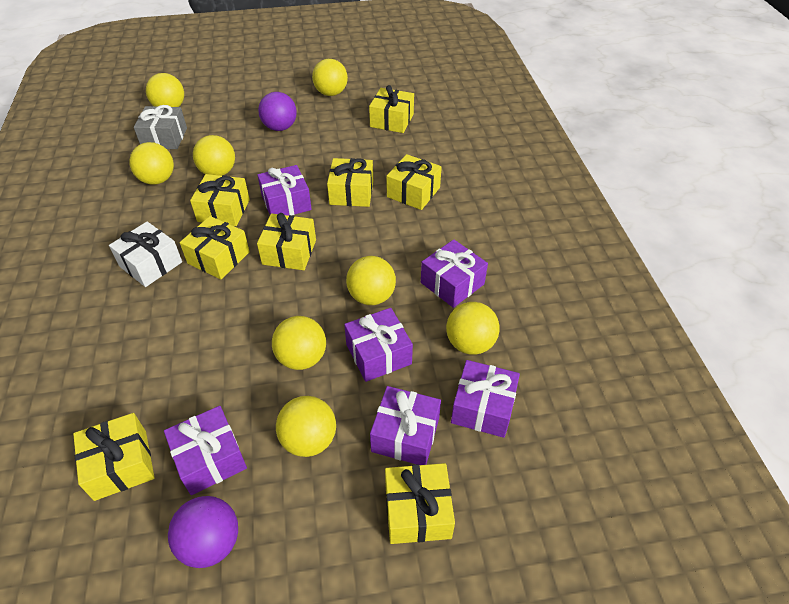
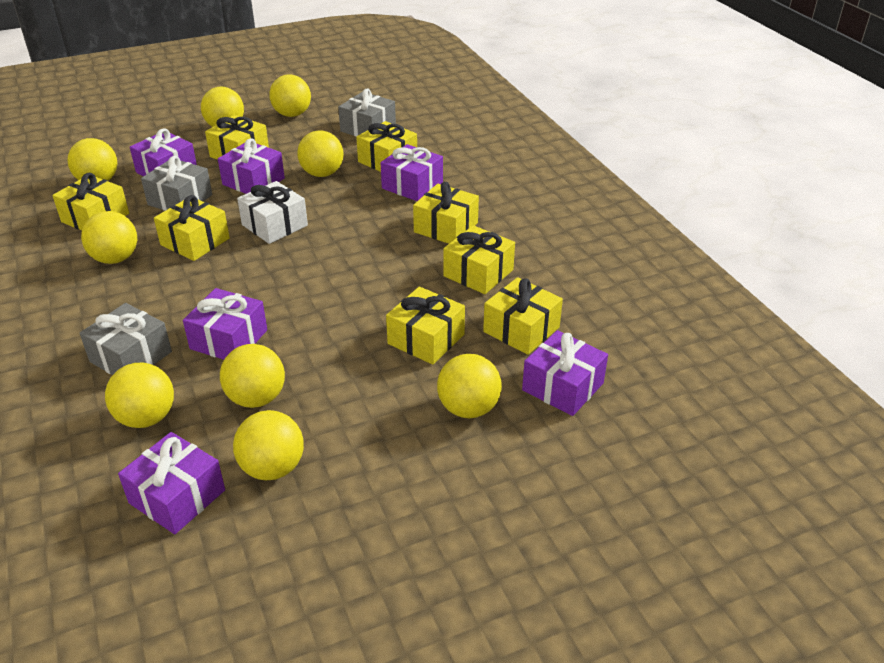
grey gift: [134,105,187,149] = 1 -> [80,303,172,375] [141,156,212,211] [338,88,396,137] = 3
purple ball: [168,496,238,568] [258,92,297,131] = 2 -> none = 0
yellow ball: [129,142,174,185] [146,73,184,107] [193,135,235,176] [272,316,326,370] [276,396,336,457] [312,59,348,96] [346,256,396,305] [446,302,500,355] = 8 -> [67,138,117,181] [81,211,137,264] [105,363,174,428] [201,87,244,127] [220,344,285,408] [233,410,304,480] [269,74,311,117] [297,130,344,177] [437,354,502,418] = 9

